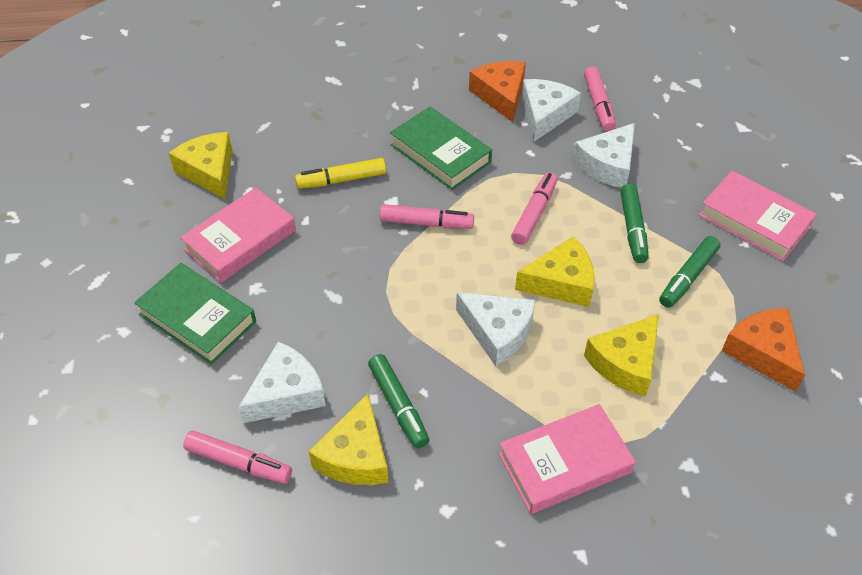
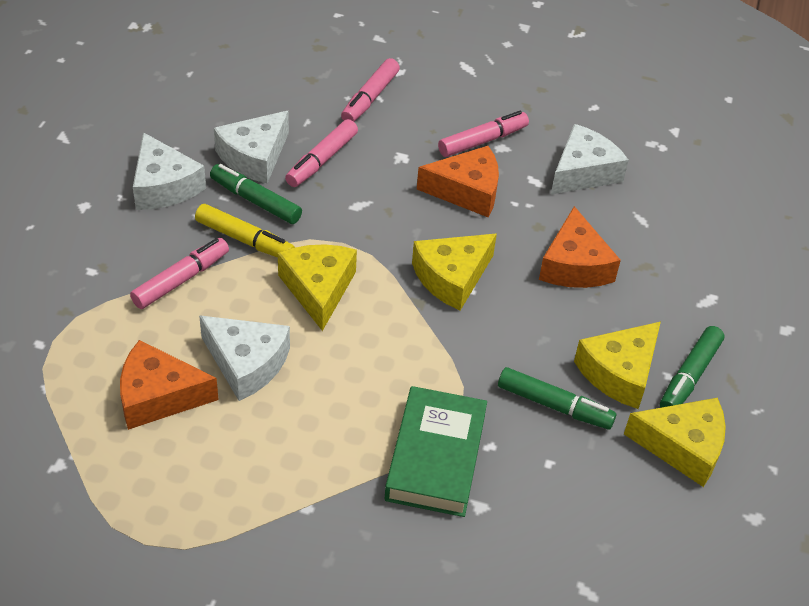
green book: [134,263,256,365] [390,107,492,190] = 2 -> [385,386,487,517] = 1
orange cheese: [469,61,526,122] [722,308,805,392] = 2 -> [120,340,219,430] [417,146,499,217] [539,206,621,288] = 3
pink book: [180,187,296,283] [499,404,636,514] [699,171,816,261] = 3 -> none = 0

